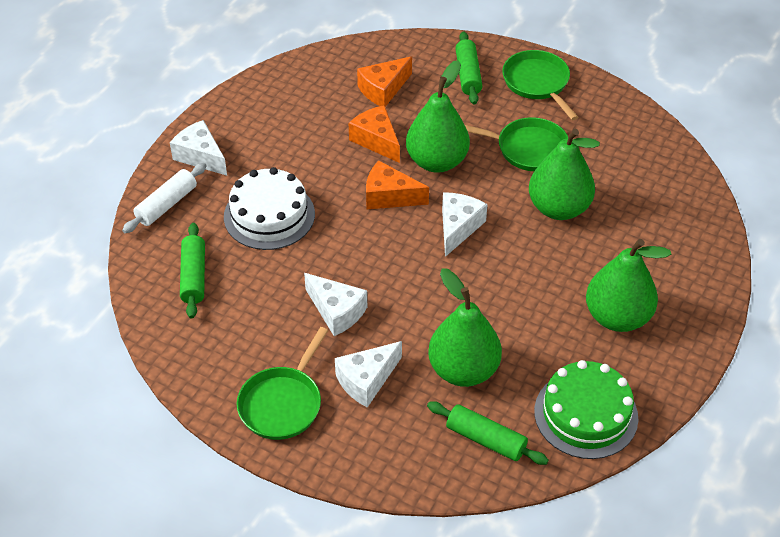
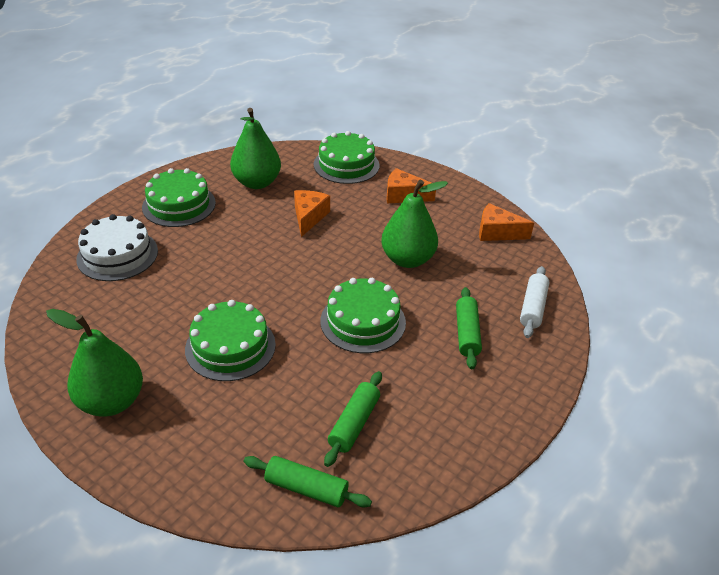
green cake: [534,360,638,459] = 1 -> [142,168,216,227] [185,300,276,381] [314,131,380,184] [320,278,406,353] = 4
green pan: [237,327,328,440] [465,117,568,171] [502,50,578,120] = 3 -> none = 0
green pear: [406,60,470,173] [428,268,502,387] [529,129,600,220] [586,239,672,332] = 4 -> [46,309,143,417] [230,108,281,189] [381,179,448,268] = 3
white cheese: [170,120,227,176] [304,273,367,336] [335,341,402,407] [442,192,488,257] = 4 -> none = 0

